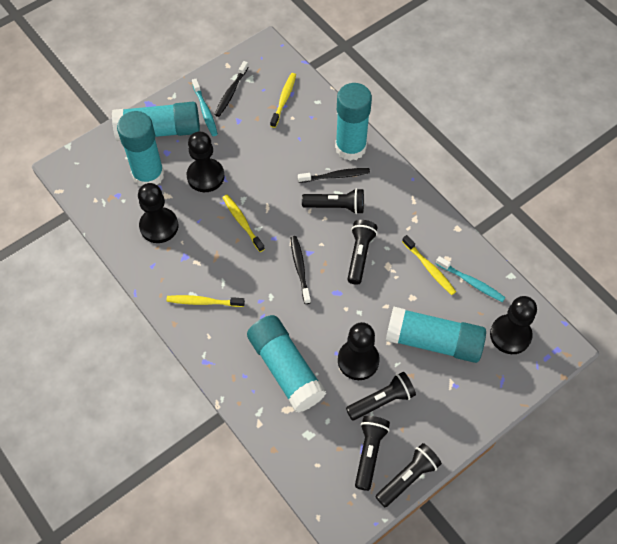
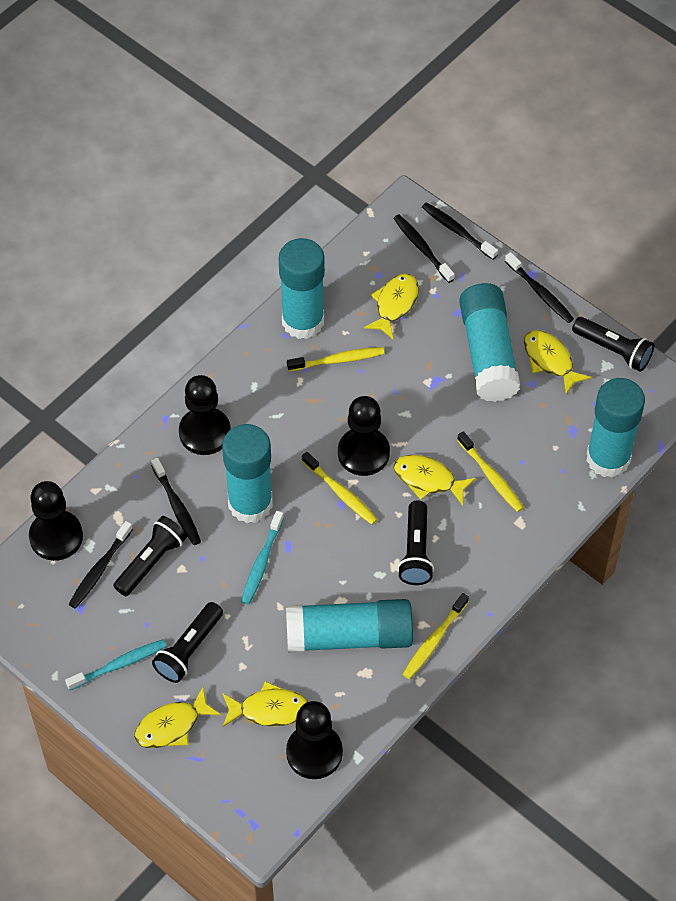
black flashlight: [302,188,364,214] [346,372,416,420] [347,220,378,285] [355,416,390,491] [375,443,442,507] = 5 -> [113,516,187,596] [152,602,223,683] [398,501,434,585] [572,317,654,372] = 4
black toothbrush: [214,61,248,117] [290,236,311,304] [298,168,370,183] = 3 -> [69,521,133,608] [151,458,201,545] [393,215,455,283] [422,202,498,260] [505,252,574,323] = 5
yellow fish: none = 0 -> [134,687,221,748] [222,681,308,727] [364,273,419,339] [393,455,476,506] [524,330,591,394] = 5

